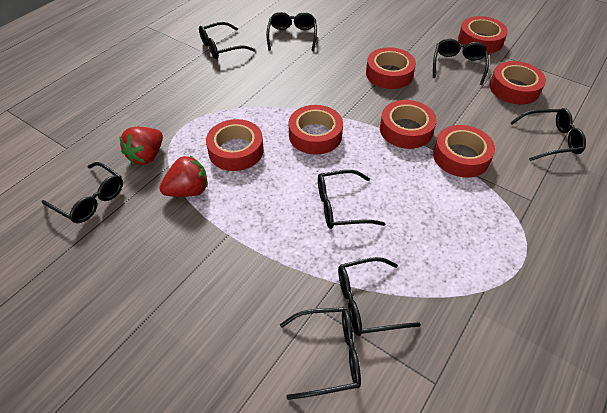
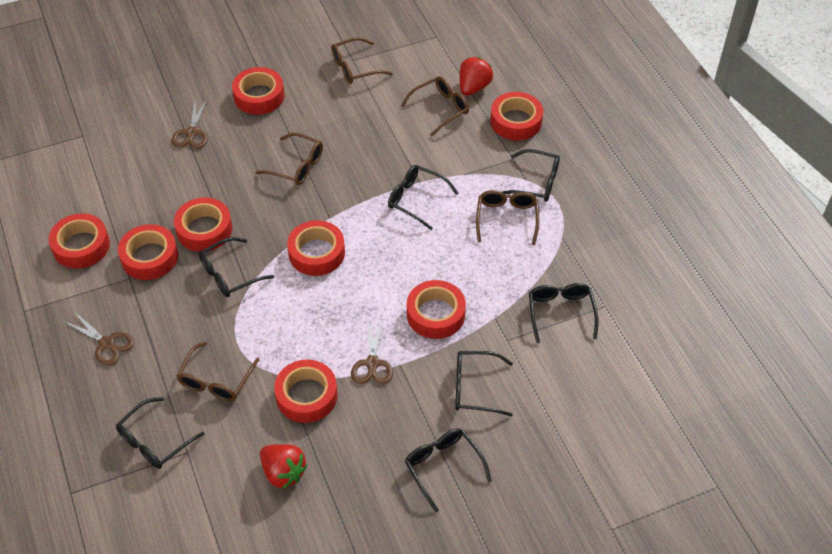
black glasses: [41,162,123,223] [199,22,255,59] [266,12,317,51] [280,307,361,400] [318,170,385,229] [338,257,421,336] [433,39,489,85] [510,108,586,161] = 8 -> [116,397,205,469] [199,237,274,297] [388,165,458,230] [405,429,492,512] [455,351,513,416] [502,149,560,202] [529,283,599,343] = 7
brown glasses: none = 0 -> [177,341,259,401] [255,133,323,185] [331,37,393,84] [401,76,469,137] [476,190,539,245] = 5
brown scissors: none = 0 -> [63,312,134,366] [171,98,208,149] [351,318,393,384] = 3
red tape: [206,119,264,171] [288,105,343,155] [366,47,416,89] [380,100,437,149] [433,125,495,177] [458,16,508,54] [489,61,546,105] = 7 -> [49,213,110,269] [118,224,178,280] [174,197,232,252] [232,67,285,115] [274,359,338,423] [287,220,345,276] [407,280,466,339] [490,92,543,140] = 8

